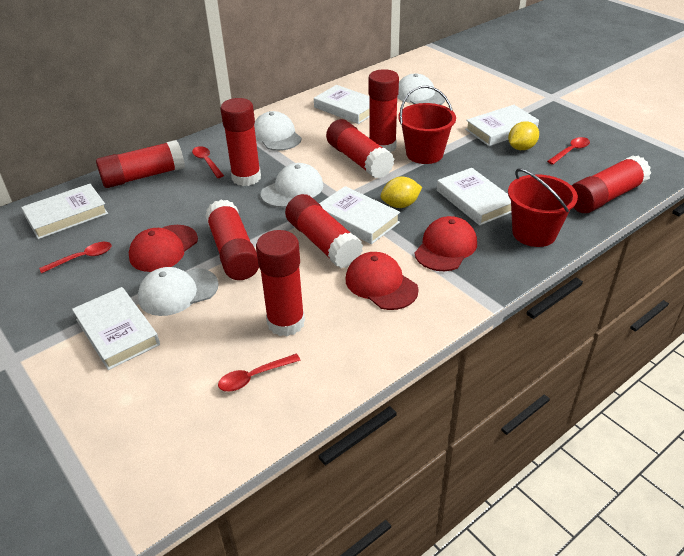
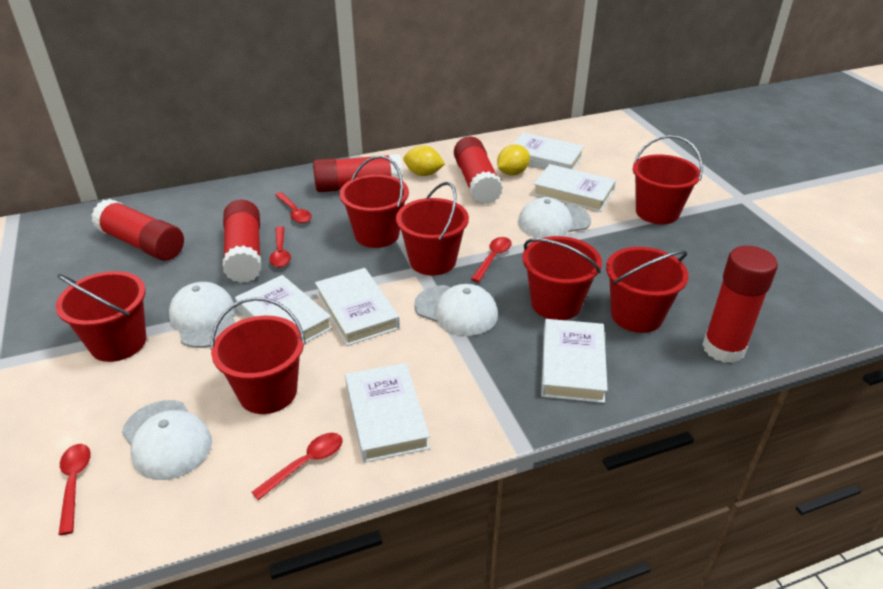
red bucket: [398,86,456,164] [508,169,578,247] = 2 -> [56,271,146,362] [210,297,306,414] [339,155,409,248] [396,182,469,276] [522,236,602,320] [606,247,689,333] [633,135,703,224] = 7
red cap: [129,225,198,272] [345,252,419,310] [415,216,477,271] = 3 -> none = 0
red glue stick: [96,140,185,188] [205,199,259,280] [220,98,261,186] [256,230,305,336] [285,194,363,268] [326,119,394,179] [368,69,399,153] [572,155,651,213] = 8 -> [91,199,184,261] [223,199,261,283] [313,154,403,192] [454,136,503,205] [702,246,778,363] = 5
red spoon: [39,242,112,274] [192,146,224,178] [218,353,301,391] [547,137,590,165] = 4 -> [58,444,91,535] [252,433,343,500] [269,226,291,267] [275,192,312,223] [471,237,512,282] = 5

